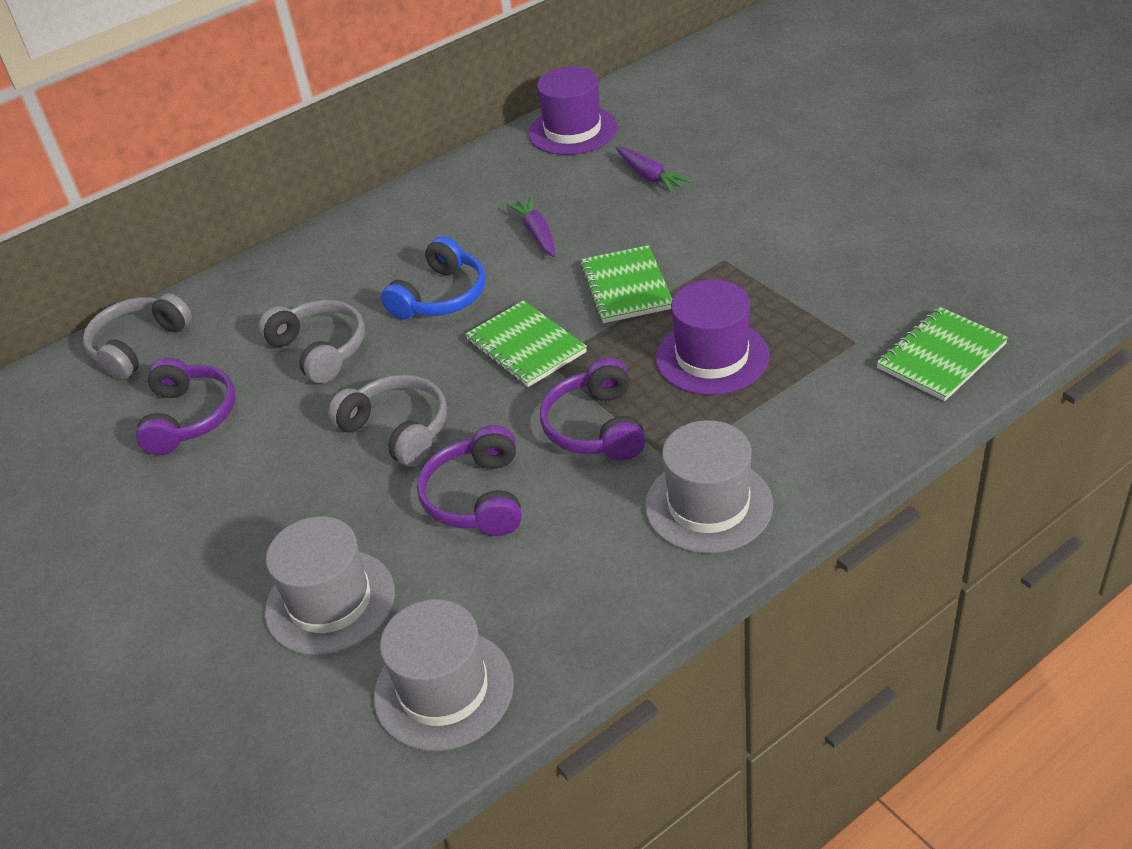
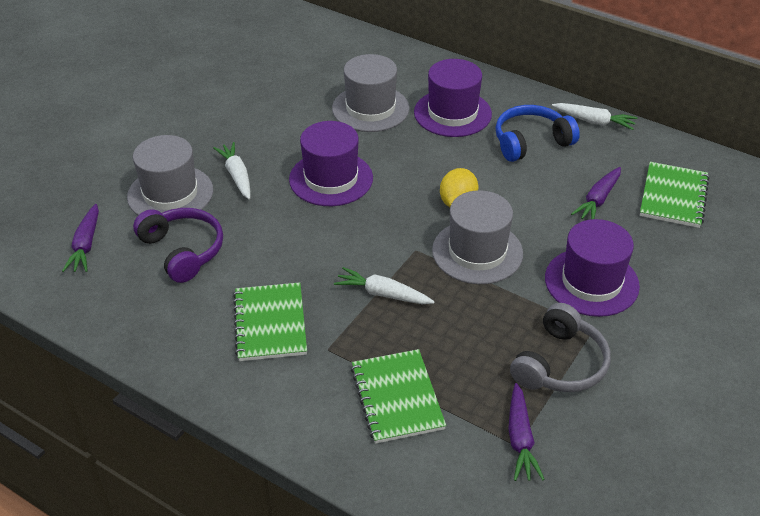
grey headphones: [83,293,192,380] [258,300,365,383] [328,374,447,467] = 3 -> [510,303,610,392] = 1
purple carrot: [507,197,555,257] [616,147,691,193] = 2 -> [62,204,99,272] [508,383,545,481] [571,167,621,219] = 3
purple hat: [528,66,617,155] [656,279,770,395] = 2 -> [289,121,373,206] [414,59,492,137] [545,219,640,317] = 3
purple headphones: [136,358,236,455] [417,425,522,536] [540,358,646,461] = 3 -> [133,208,223,283] = 1
white carrot: none = 0 -> [213,142,251,199] [334,267,435,304] [552,103,637,130] = 3
yellow lemon: none = 0 -> [440,168,479,207] = 1

